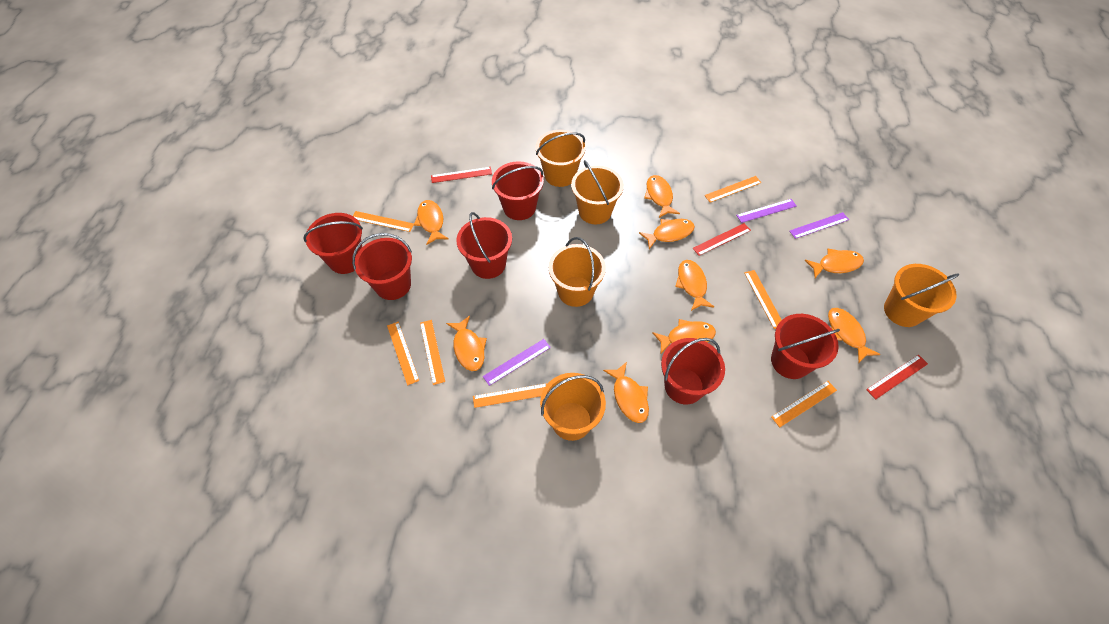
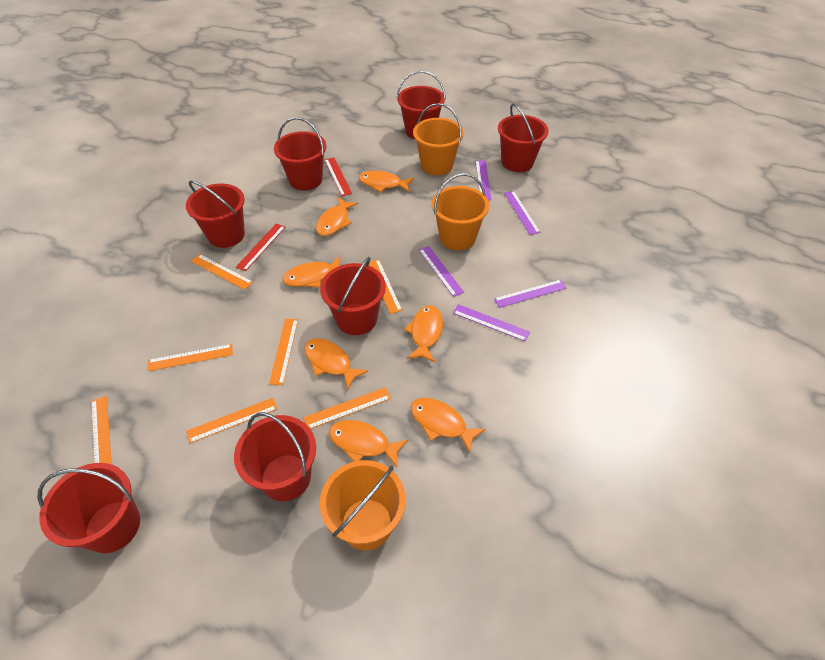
orange bucket: [536,130,586,187] [540,373,606,441] [549,237,606,307] [571,160,624,225] [884,264,959,327] = 5 -> [320,460,406,551] [413,103,464,175] [432,173,489,250] = 3
orange fish: [414,200,449,245] [446,316,487,371] [603,362,649,423] [639,219,695,249] [644,175,680,218] [652,319,716,353] [675,260,714,311] [804,249,864,278] [828,308,880,363] = 9 -> [282,256,340,288] [304,338,368,389] [316,197,358,236] [329,420,408,467] [359,171,414,192] [404,305,443,362] [410,398,486,453] = 7
purple ruler: [483,339,551,386] [736,199,797,223] [789,212,849,239] = 3 -> [419,246,464,297] [453,304,530,341] [476,161,491,200] [494,279,567,308] [504,191,540,235] = 5
red bucket: [303,213,363,274] [352,233,412,300] [456,212,512,279] [492,161,544,220] [661,338,725,405] [771,314,840,379] = 6 -> [38,463,140,553] [186,180,245,248] [234,412,316,501] [274,117,326,190] [320,257,386,335] [397,71,446,139] [498,103,549,172] = 7
red ruler: [431,167,492,183] [692,223,751,256] [866,355,928,400] = 3 -> [236,224,285,271] [325,158,352,196] = 2

